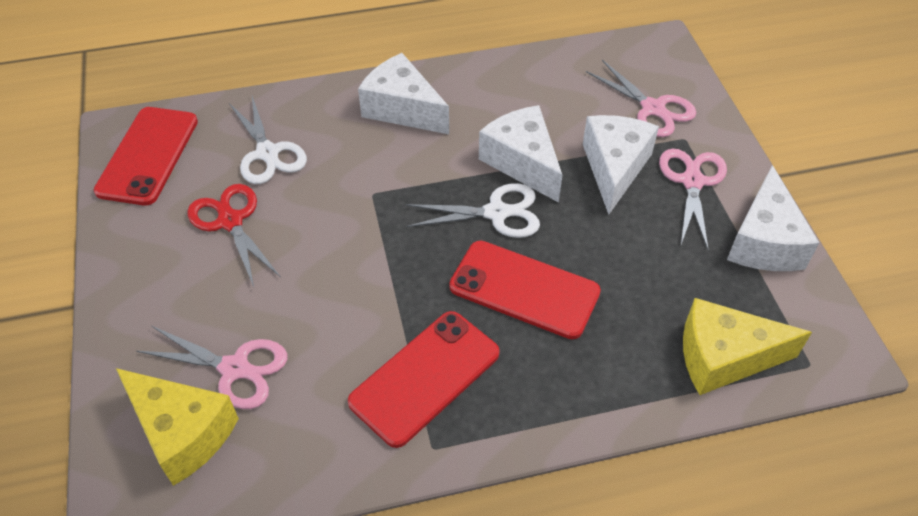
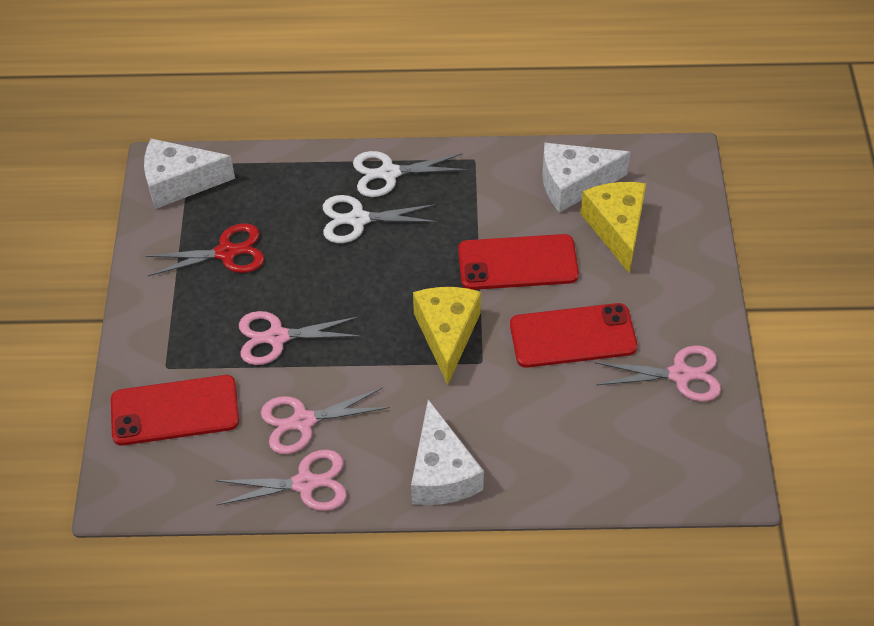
pink scissors: [136,326,287,409] [586,60,697,137] [659,149,727,250] = 3 -> [215,449,347,511] [239,311,360,365] [261,387,390,454] [595,345,721,402] = 4
white cheese: [358,53,449,134] [479,105,562,203] [583,115,659,215] [727,165,819,271] = 4 -> [144,138,235,209] [411,399,484,505] [542,143,631,213] = 3

